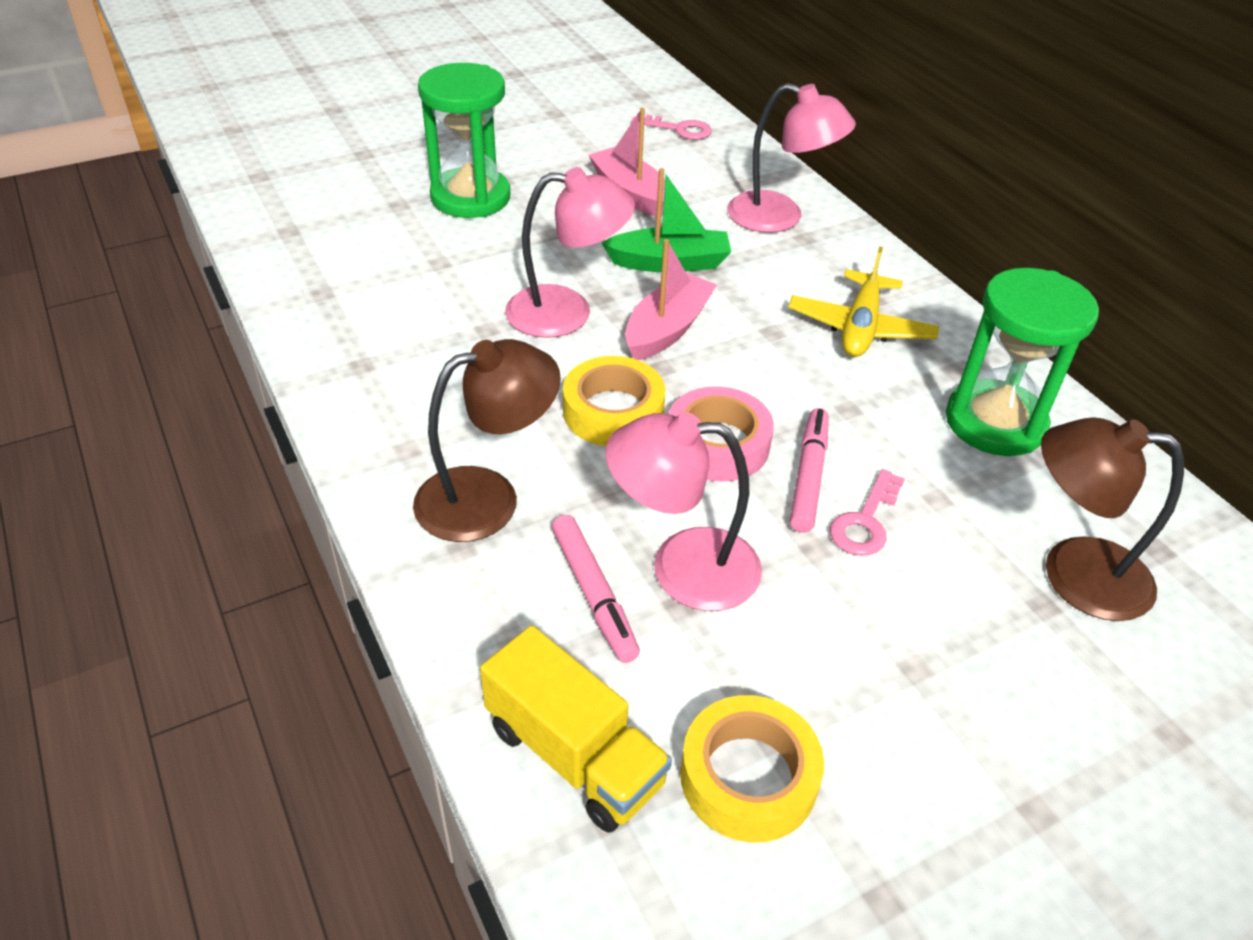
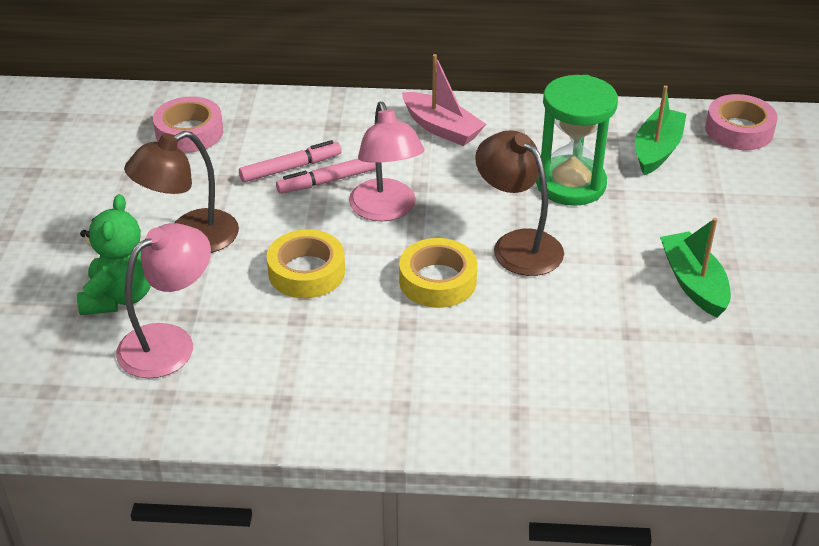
green boat: [601,168,731,272] = 1 -> [635,85,686,175] [660,218,731,317] = 2
green hourglass: [418,63,510,218] [946,268,1099,456] = 2 -> [536,75,618,206] = 1
green teddy bear: none = 0 -> [77,194,151,315] = 1
pink boat: [589,108,665,218] [625,239,717,360] = 2 -> [402,54,486,146] = 1
pink key: [632,113,712,140] [830,469,905,556] = 2 -> none = 0
pink lamp: [505,167,635,338] [605,412,762,611] [727,83,856,233] = 3 -> [116,223,211,378] [349,102,424,222] = 2
pink tape: [669,386,774,482] = 1 -> [153,96,223,153] [705,94,778,150] = 2
yellow plane: [788,247,939,357] = 1 -> none = 0
yellow truck: [480,625,672,833] = 1 -> none = 0

